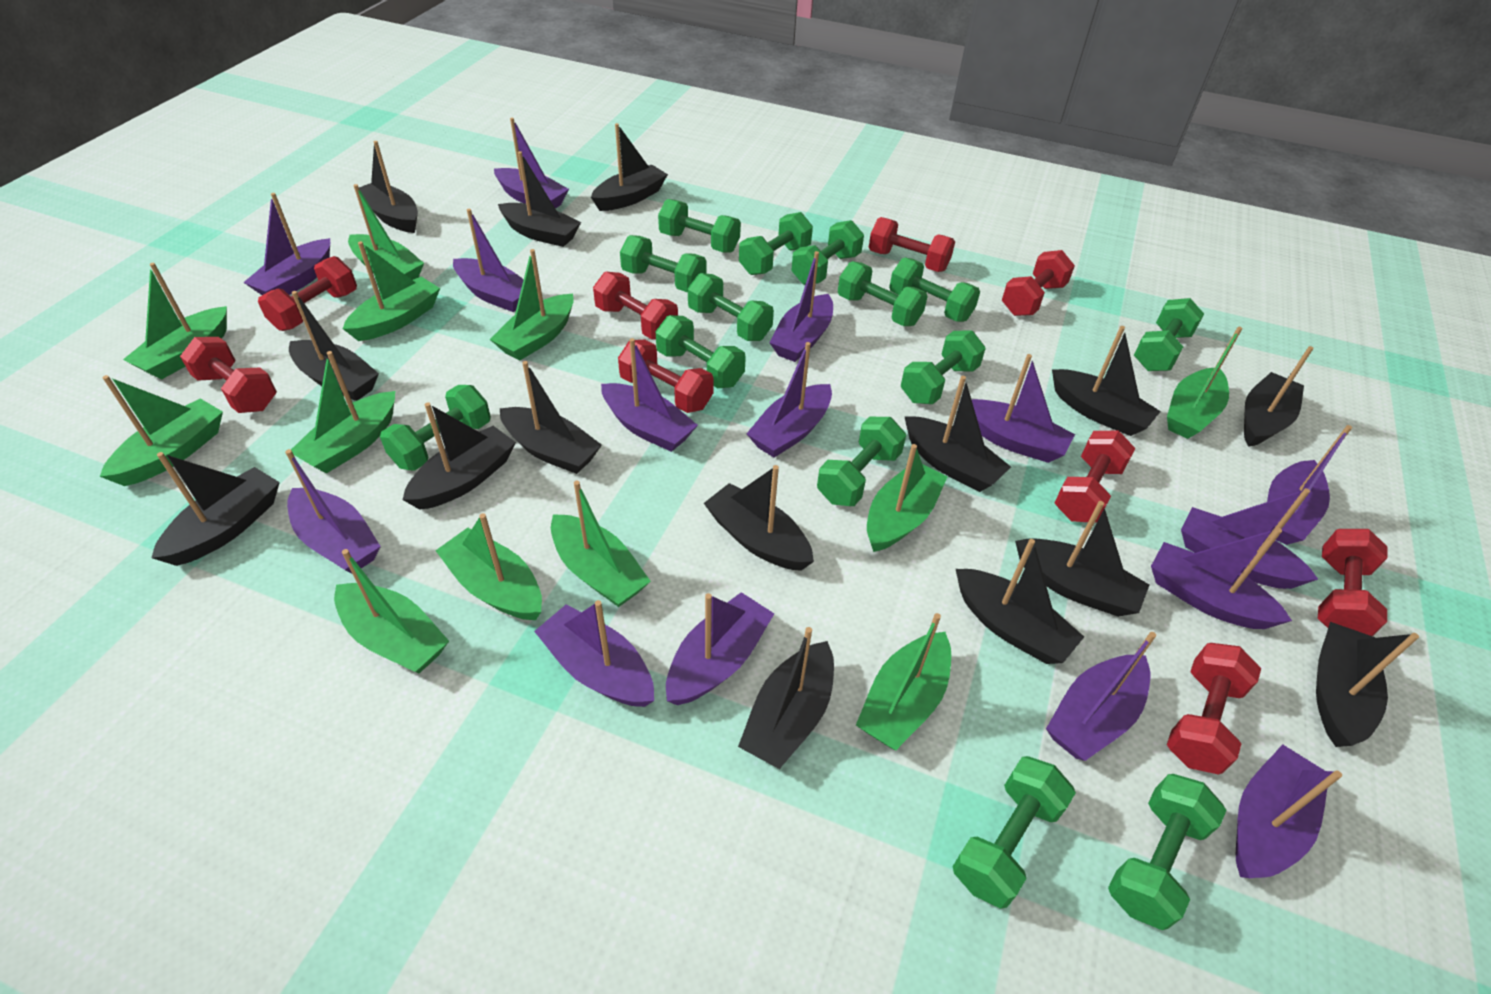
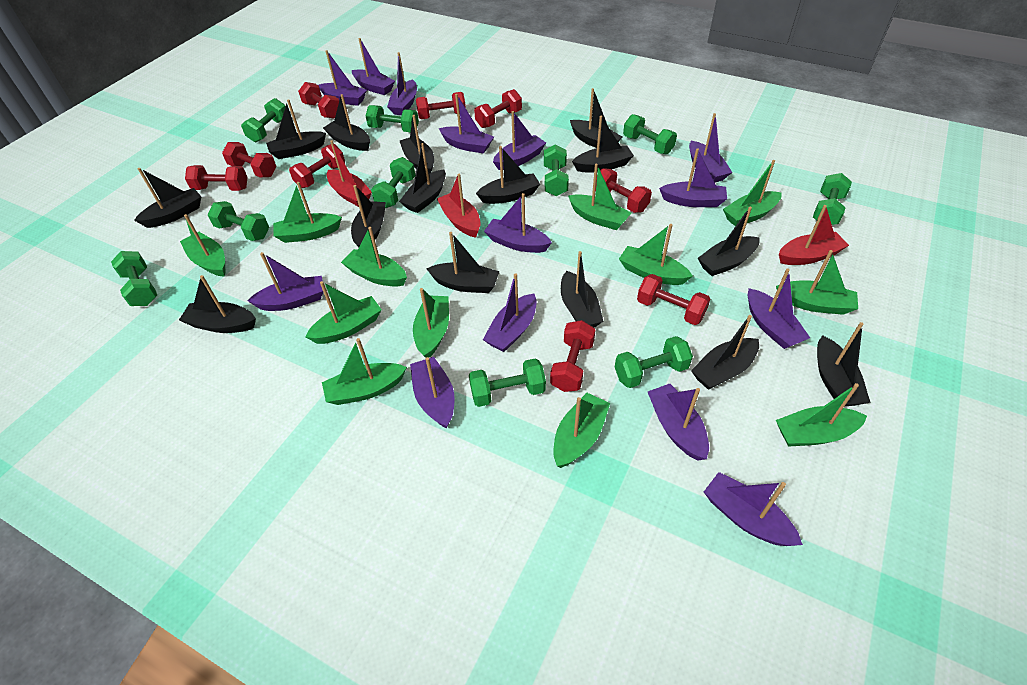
green dumbbell: [380,385,491,471] [620,235,706,292] [656,315,746,388] [658,199,741,253] [688,273,774,341] [739,212,813,275] [792,220,864,285] [817,417,906,506] [838,261,928,326] [889,258,980,322] [901,330,986,404] [953,756,1076,909] [1108,774,1226,930] [1134,298,1204,371] = 14 -> [111,251,157,306] [208,201,269,241] [241,98,286,142] [366,105,419,132] [371,157,415,208] [469,358,546,407] [544,145,569,196] [615,336,693,388] [623,114,677,154] [813,173,852,225] = 10
purple boat: [243,193,330,295] [285,449,381,573] [453,209,524,312] [494,118,569,209] [534,600,654,707] [601,338,698,452] [666,592,774,705] [747,342,832,458] [769,251,833,362] [972,354,1075,463] [1046,632,1156,761] [1151,528,1292,629] [1181,488,1318,589] [1236,744,1342,878] [1267,425,1352,545] = 15 -> [247,252,323,311] [318,50,367,106] [352,38,395,95] [387,52,417,115] [410,357,455,429] [439,94,494,154] [483,273,537,352] [484,193,552,253] [493,111,546,170] [648,384,709,461] [659,148,727,207] [689,113,733,182] [704,472,803,546] [748,269,810,349] = 14
red boat: none = 0 -> [327,140,372,207] [437,174,480,238] [779,205,849,265] = 3

